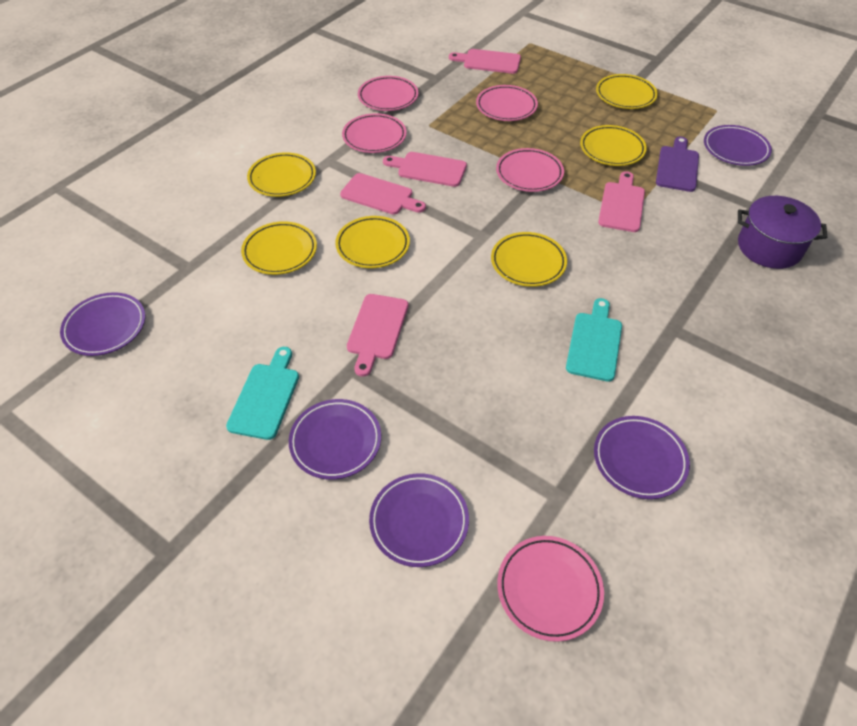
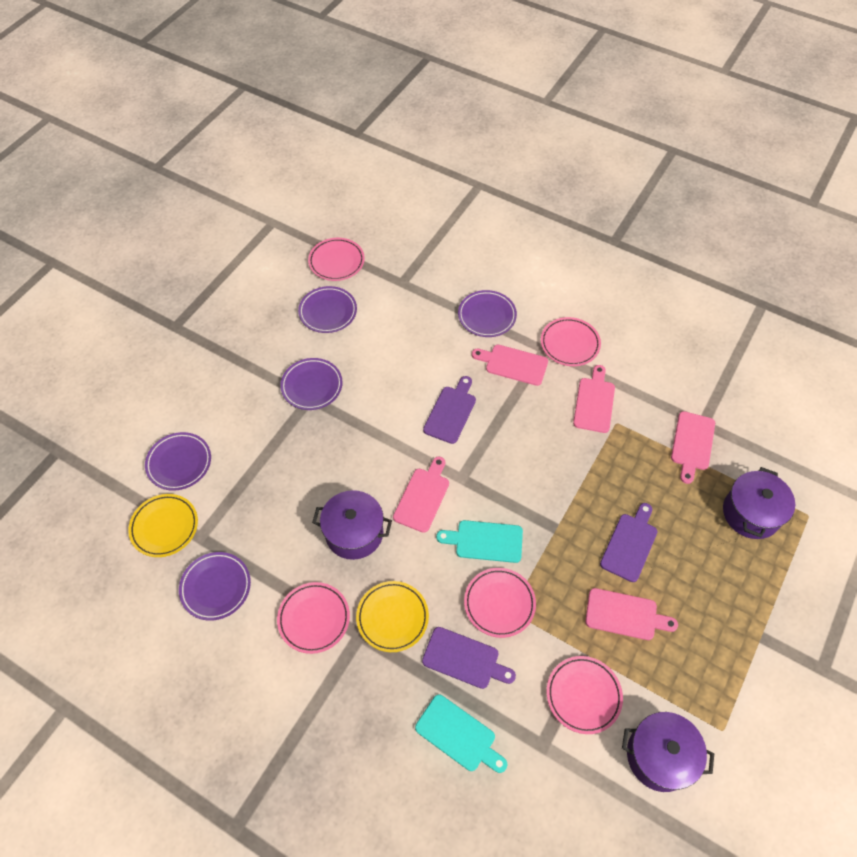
purple cutting board: [656,136,699,192] = 1 -> [422,627,516,689] [423,376,476,444] [600,503,657,582] = 3
purple pot: [738,196,827,269] = 1 -> [312,490,392,560] [622,712,714,792] [723,467,795,539] = 3
yellow plate: [241,221,317,275] [247,152,316,197] [335,216,410,268] [491,232,567,287] [580,125,647,166] [596,74,658,109] = 6 -> [128,494,198,557] [356,581,429,652] = 2

